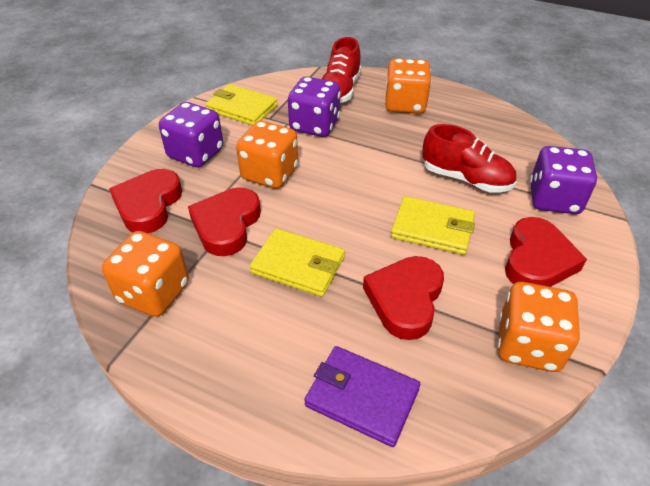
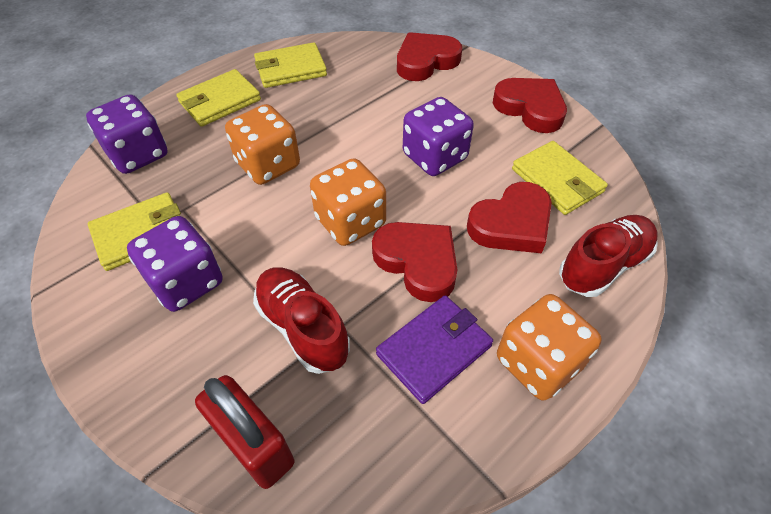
orange dice: [102,231,189,317] [236,121,298,189] [385,58,431,114] [498,282,580,372] = 4 -> [225,104,300,185] [310,158,386,246] [497,294,602,401] = 3
red padlock: none = 0 -> [195,375,294,489] = 1
yellow wallet: [206,84,278,125] [250,228,345,297] [391,196,475,255] = 3 -> [88,192,181,271] [176,69,261,127] [254,42,327,88] [512,141,608,215] = 4

